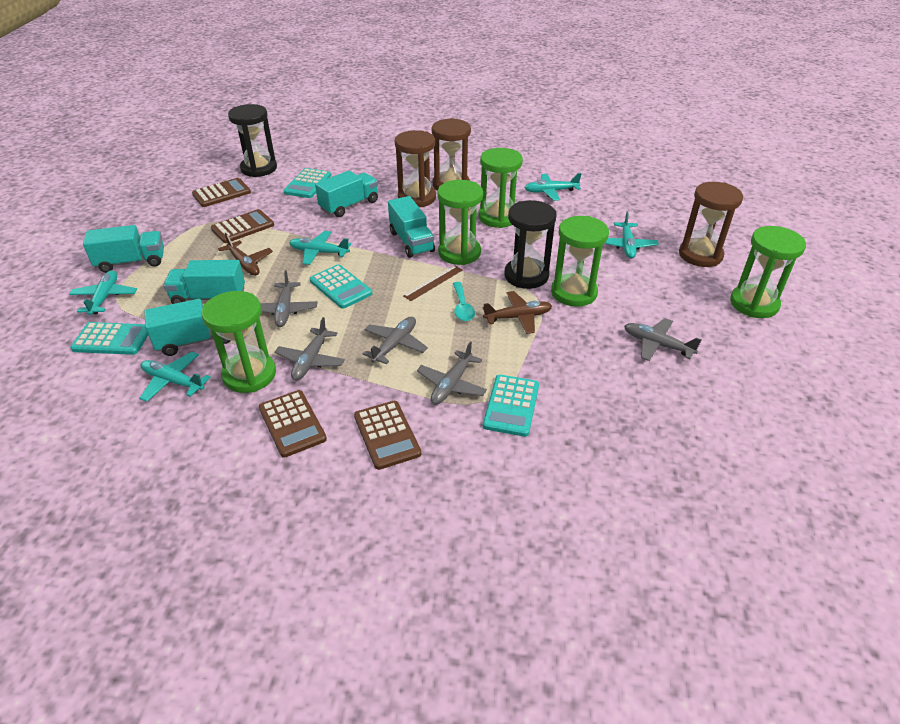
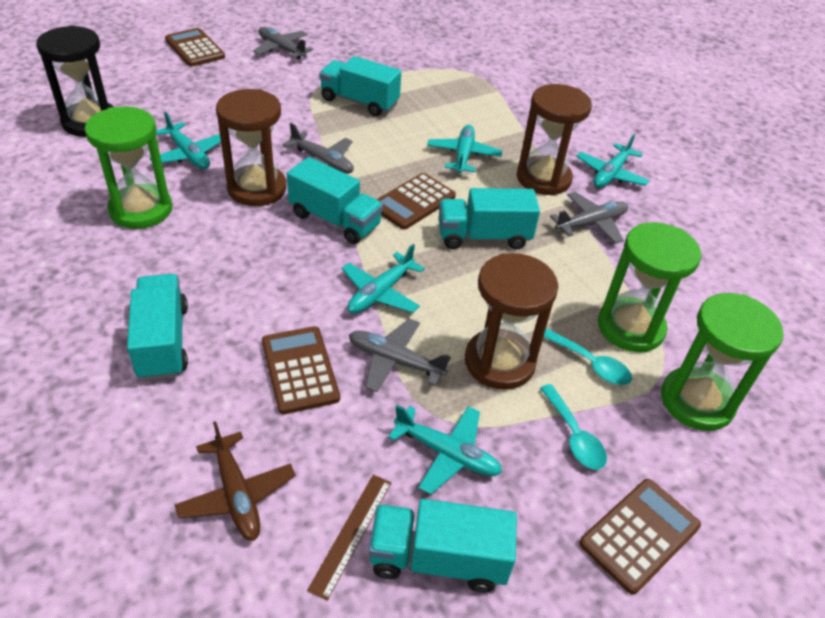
black hourglass: [228,104,277,177] [504,200,556,289] = 2 -> [36,25,114,137] = 1
brown plane: [218,233,273,276] [482,291,552,334] = 2 -> [175,421,296,541] = 1
green hourglass: [202,291,276,393] [437,180,483,265] [479,148,523,228] [551,216,609,307] [730,226,806,318] = 5 -> [85,107,172,229] [598,222,701,352] [661,293,784,431] = 3
grey plane: [260,270,318,327] [275,317,345,380] [363,317,428,364] [417,341,487,405] [624,318,701,361] = 5 -> [253,27,313,59] [283,123,354,174] [349,319,451,392] [550,192,628,244] = 4
turquoise calculator: [70,322,148,355] [283,168,331,198] [310,264,372,309] [483,375,539,437] = 4 -> none = 0
turquoise spoon: [453,282,475,321] = 1 -> [540,384,607,470] [544,329,632,385] = 2

